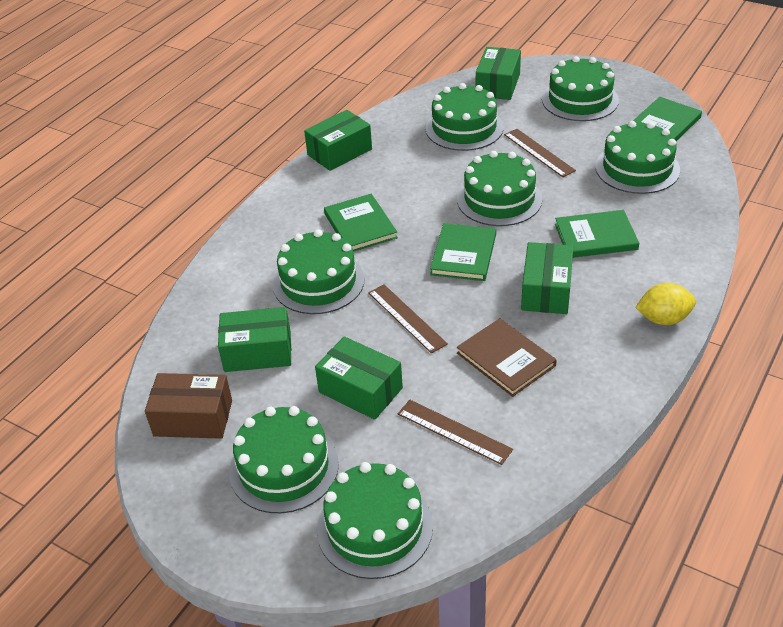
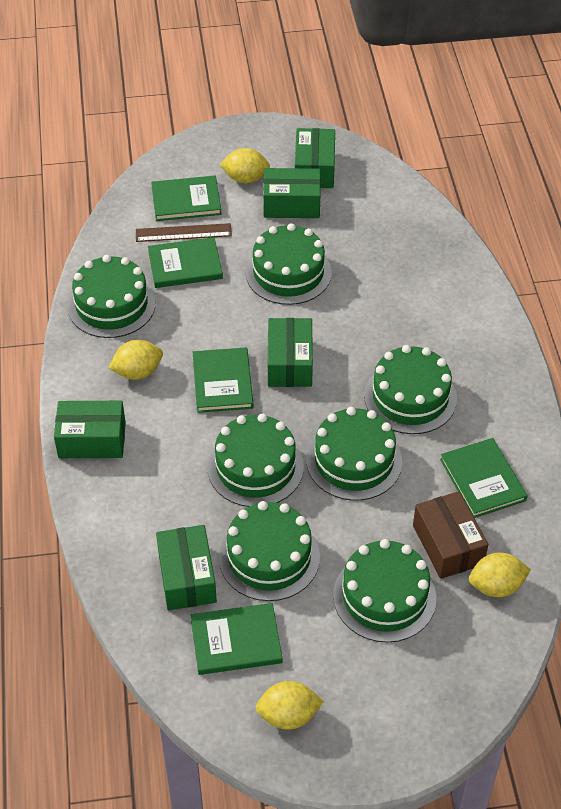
brown book: [457,318,557,397] = 1 -> none = 0
brown ruler: [368,285,448,353] [398,400,513,465] [504,129,576,177] = 3 -> [136,223,232,242] = 1
green book: [324,194,398,252] [430,223,496,281] [555,210,639,258] [633,97,702,141] = 4 -> [148,237,223,288] [151,176,221,221] [191,603,282,675] [193,347,253,413] [440,438,527,518] = 5
yellow lemon: [635,283,696,325] = 1 -> [108,340,163,380] [219,148,270,183] [255,681,324,730] [469,553,531,597] = 4

